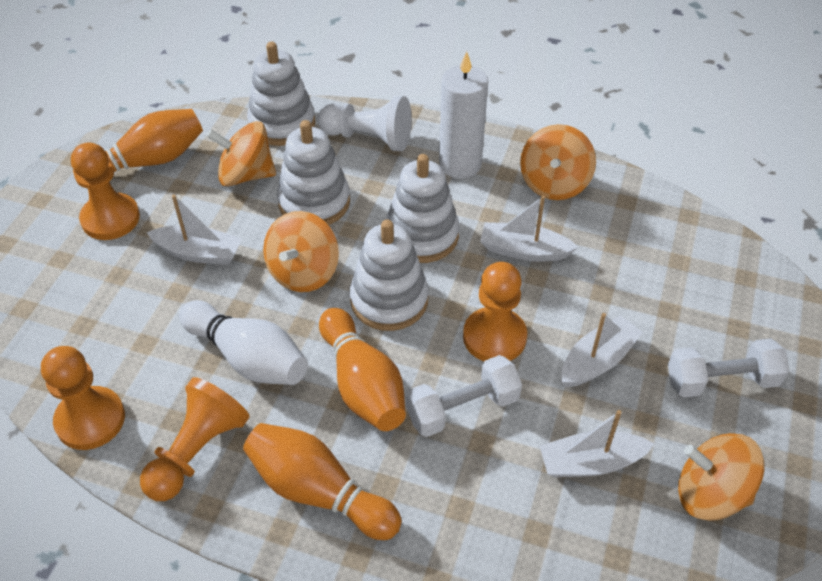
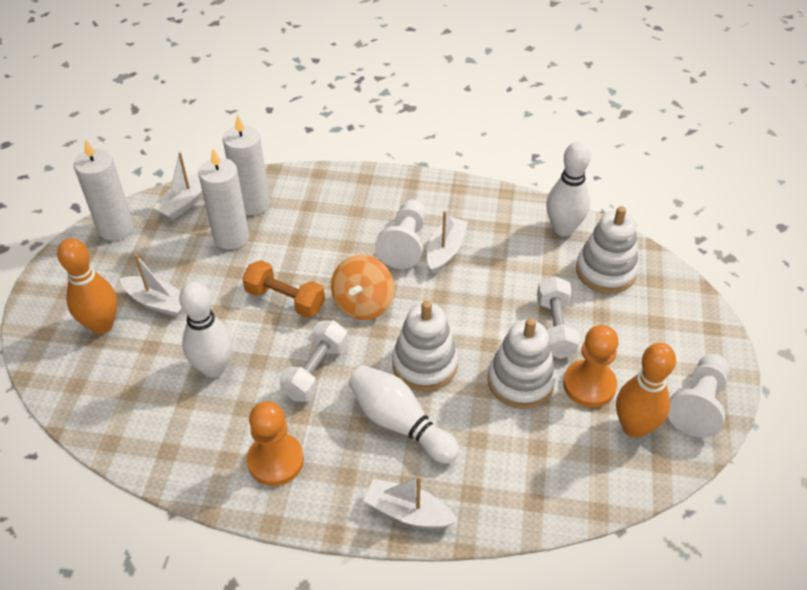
orange bowling pin: [73,109,203,177] [243,423,402,540] [319,308,406,431] = 3 -> [57,238,117,334] [616,343,676,438] = 2
orange dumbbell: none = 0 -> [242,260,325,318] = 1
orange pawn: [41,346,125,450] [71,142,140,240] [140,377,250,501] [463,262,527,362] = 4 -> [247,401,304,486] [563,325,619,407] = 2
orange spinning top: [207,121,276,186] [263,211,339,292] [520,124,596,200] [678,433,765,521] = 4 -> [331,255,394,320] = 1
white bowling pin: [179,300,308,385] = 1 -> [179,282,233,378] [348,365,459,464] [546,141,591,236] = 3
white candle: [439,51,488,179] = 1 -> [74,139,134,240] [198,149,249,250] [223,115,270,215] = 3
white pawn: [317,96,412,151] = 1 -> [375,200,426,269] [668,354,730,438] = 2
white stacking toy: [247,42,315,146] [277,120,350,225] [350,219,429,331] [386,154,459,263] = 4 -> [392,301,458,391] [488,318,556,409] [576,206,639,294] = 3

